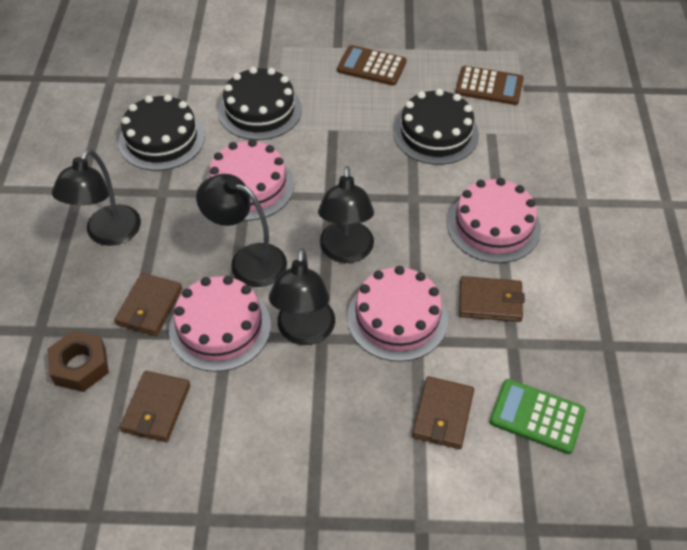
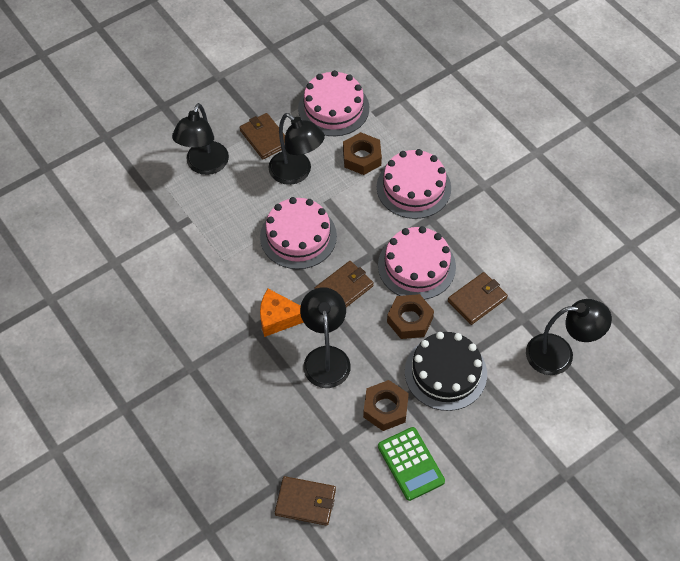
black cake: [118,94,205,171] [218,67,302,140] [393,89,479,165] = 3 -> [405,332,487,411] = 1
brown calculator: [337,45,407,86] [455,66,524,105] = 2 -> none = 0
brown nut: [47,331,109,392] = 1 -> [343,132,382,175] [363,380,409,431] [387,294,434,339] = 3
orange cheese: none = 0 -> [260,289,304,337] = 1

